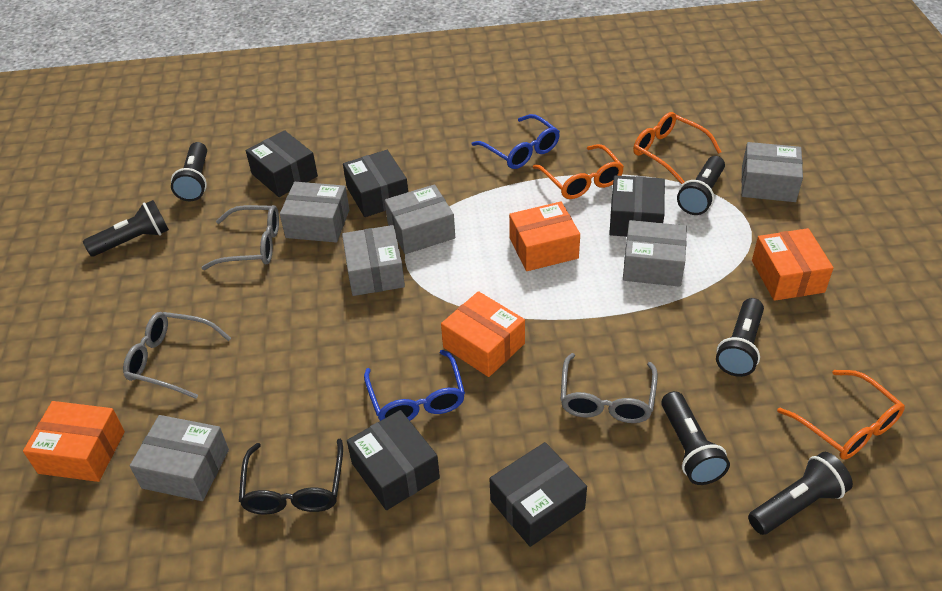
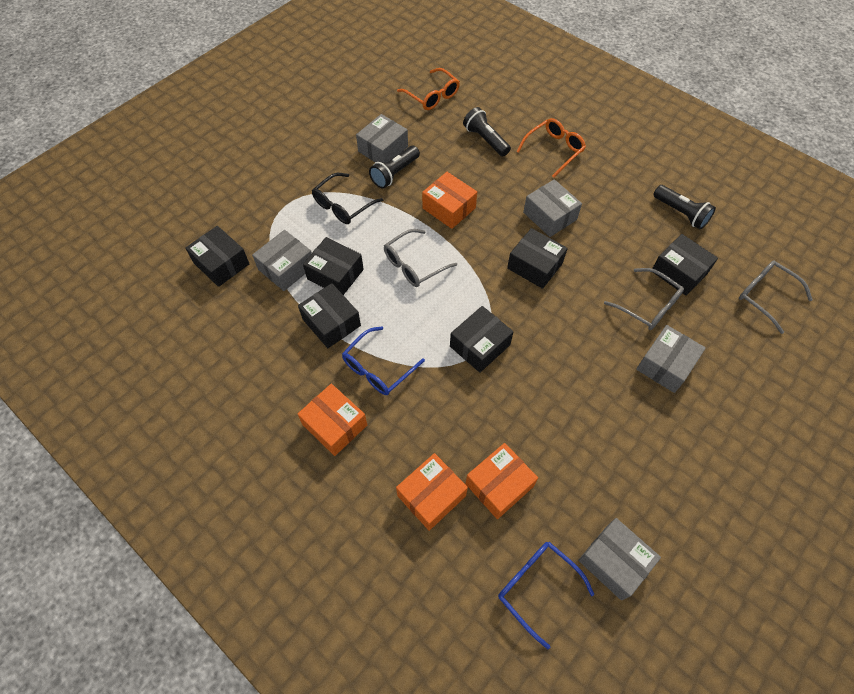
black box: [246,130,318,197] [343,150,408,217] [347,410,440,510] [489,442,587,547] [609,175,665,237] = 5 -> [185,226,250,287] [298,283,361,348] [303,237,364,295] [450,306,514,373] [507,228,568,289] [652,234,718,296] = 6
black flashlight: [83,200,169,257] [171,142,207,201] [661,391,730,485] [677,156,725,215] [716,298,764,377] [748,452,853,535] = 6 -> [369,146,420,188] [463,107,511,156] [653,185,716,229] = 3
grey box: [130,415,229,501] [280,182,350,243] [342,225,405,296] [385,184,455,254] [623,220,687,287] [741,142,803,202] = 6 -> [252,230,312,291] [356,114,408,163] [523,179,582,237] [578,518,661,600] [636,325,706,393] = 5
orange glasses: [533,144,624,199] [633,112,722,184] [777,370,905,460] = 3 -> [397,68,460,110] [516,118,586,178] = 2

